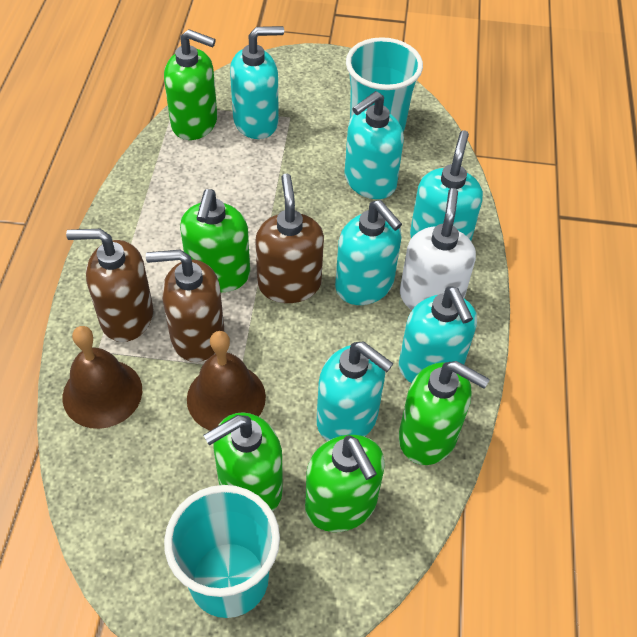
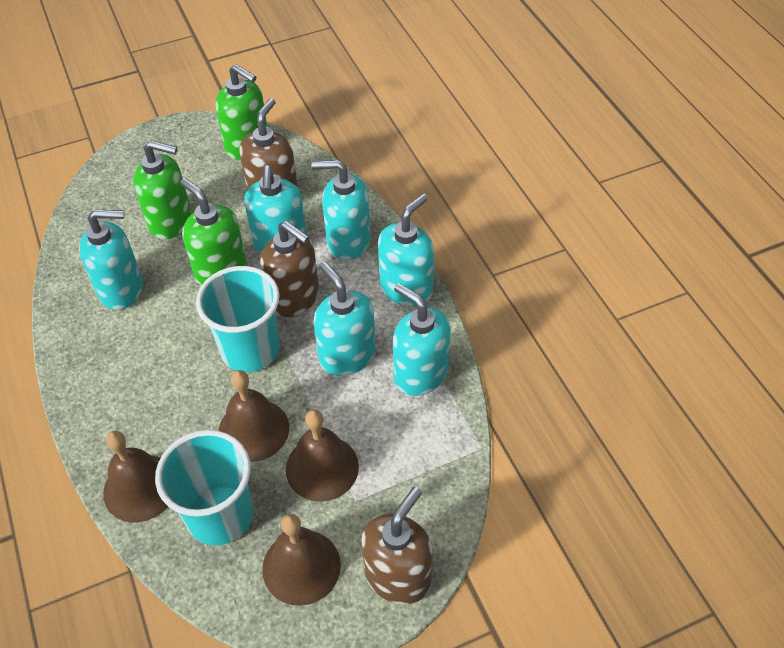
brown bell: [63,326,142,429] [187,331,266,431] = 2 -> [103,431,168,522] [218,370,289,462] [262,514,341,606] [286,410,359,502] = 4
green soap dispenser: [164,29,217,140] [180,189,250,292] [203,412,283,511] [305,435,385,532] [399,361,490,465] = 5 -> [133,140,192,239] [180,178,246,286] [215,64,268,160] = 3
white soap dispenser: [400,188,476,310] = 1 -> none = 0

